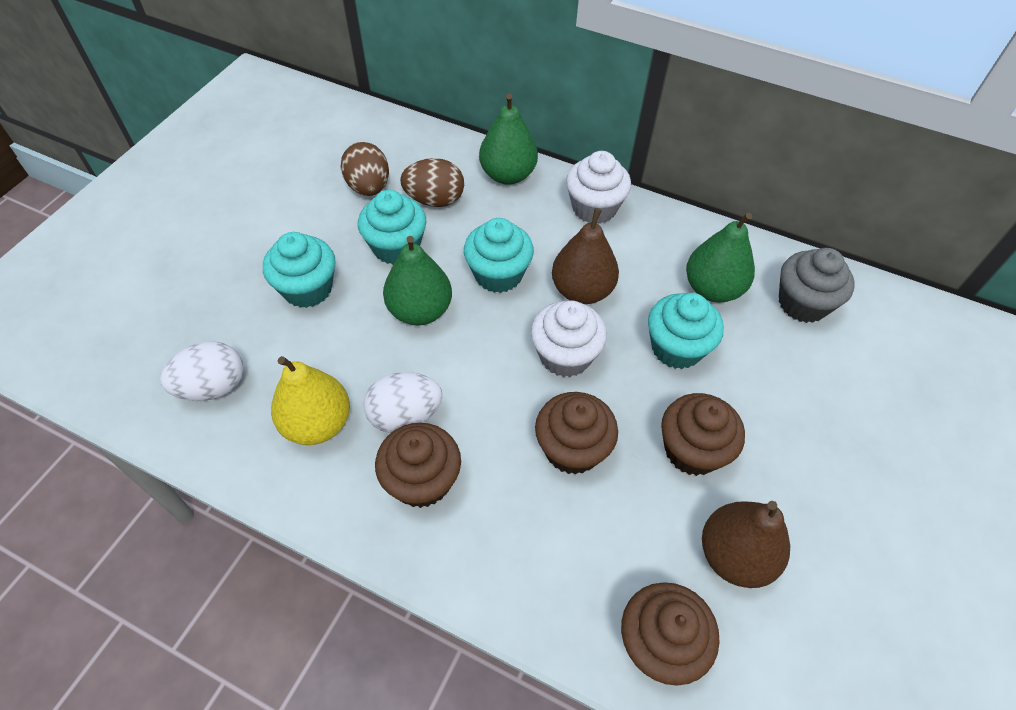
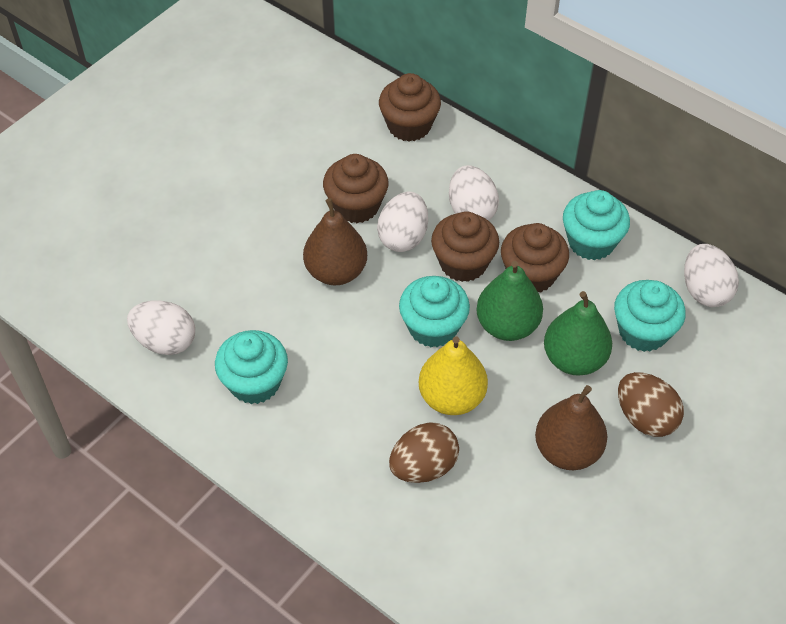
green pear: [383,236,452,325] [479,94,538,185] [686,213,755,302] = 3 -> [476,261,543,341] [544,291,612,376] = 2
grey cupcake: [779,248,855,323] = 1 -> none = 0
white cupcake: [531,300,607,377] [566,151,631,224] = 2 -> none = 0
white egg: [160,341,244,401] [363,372,442,433] = 2 -> [127,301,195,355] [377,191,428,252] [449,165,499,221] [684,244,739,307] = 4

